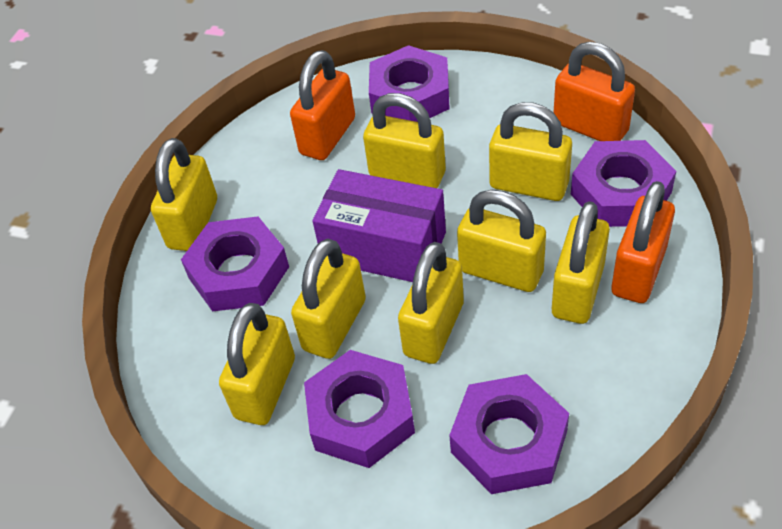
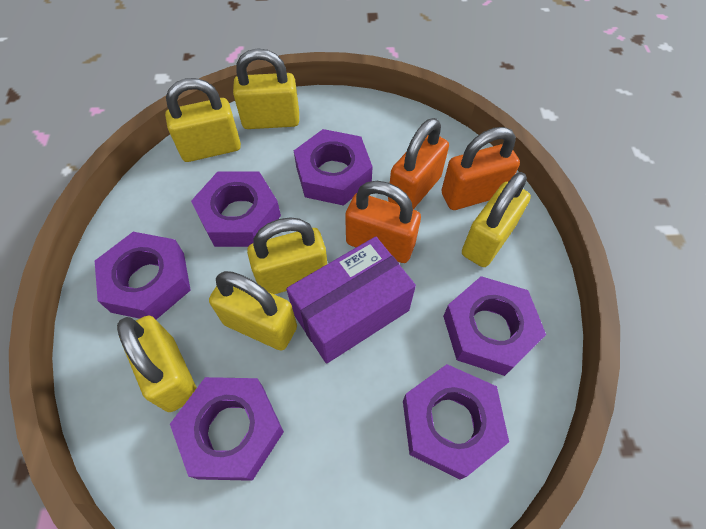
purple nut: [181,216,289,312] [304,350,415,468] [369,45,450,122] [449,374,569,494] [571,140,676,227] = 5 -> [95,232,191,320] [170,377,284,481] [191,171,281,247] [294,129,373,206] [403,364,509,480] [443,276,546,376] = 6
yellow padlock: [151,138,217,251] [219,303,295,425] [291,239,366,359] [363,93,446,188] [398,242,464,364] [457,190,546,292] [489,102,572,201] [552,201,610,324] = 8 -> [117,316,197,412] [165,78,241,162] [209,271,297,351] [233,48,299,129] [247,217,327,294] [462,172,531,267] = 6

